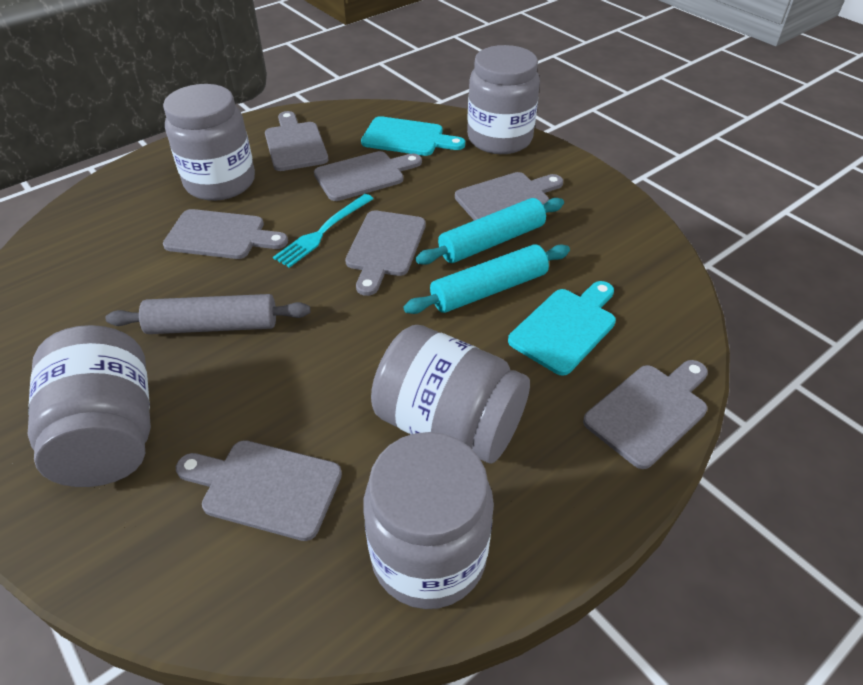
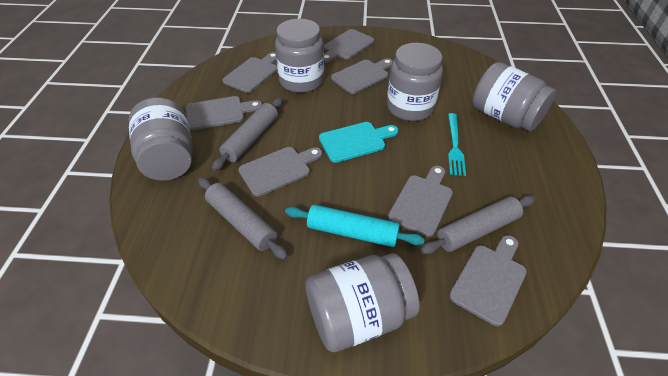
grey rolling pin: [105,294,310,334] = 1 -> [198,177,288,260] [212,98,283,171] [421,195,535,254] = 3
turquoise cutting board: [361,116,465,156] [508,281,616,376] = 2 -> [319,122,398,163] = 1
turquoise rolling pin: [403,244,570,314] [416,198,564,265] = 2 -> [285,204,425,247] = 1

